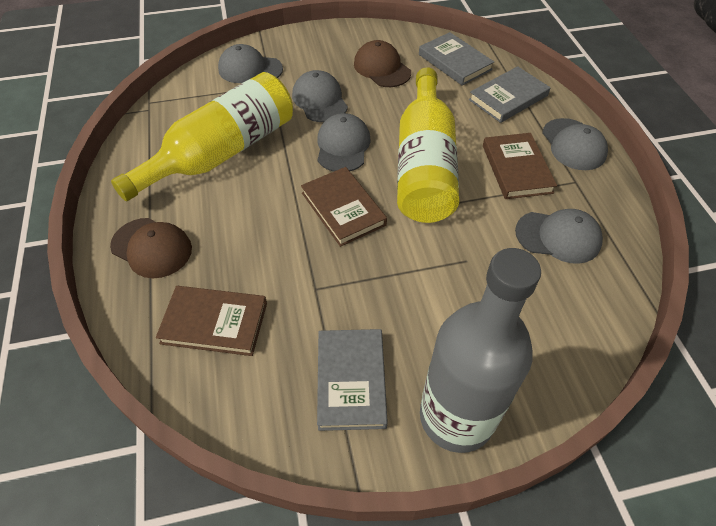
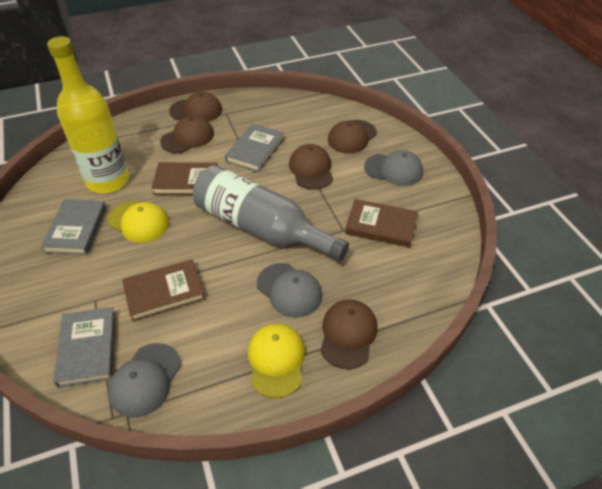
brown cap: [110,218,192,278] [354,40,411,87] = 2 -> [160,115,214,153] [169,92,222,121] [289,144,333,190] [320,300,377,369] [328,120,377,153] = 5
grey cap: [218,44,283,83] [292,70,348,122] [317,113,371,172] [515,209,603,264] [542,118,608,170] = 5 -> [108,343,181,417] [257,263,322,318] [364,150,423,186] = 3
yellow bottle: [111,72,293,201] [397,67,459,223] = 2 -> [47,36,129,193] = 1
yellow cap: none = 0 -> [108,201,169,243] [248,323,305,398] = 2

